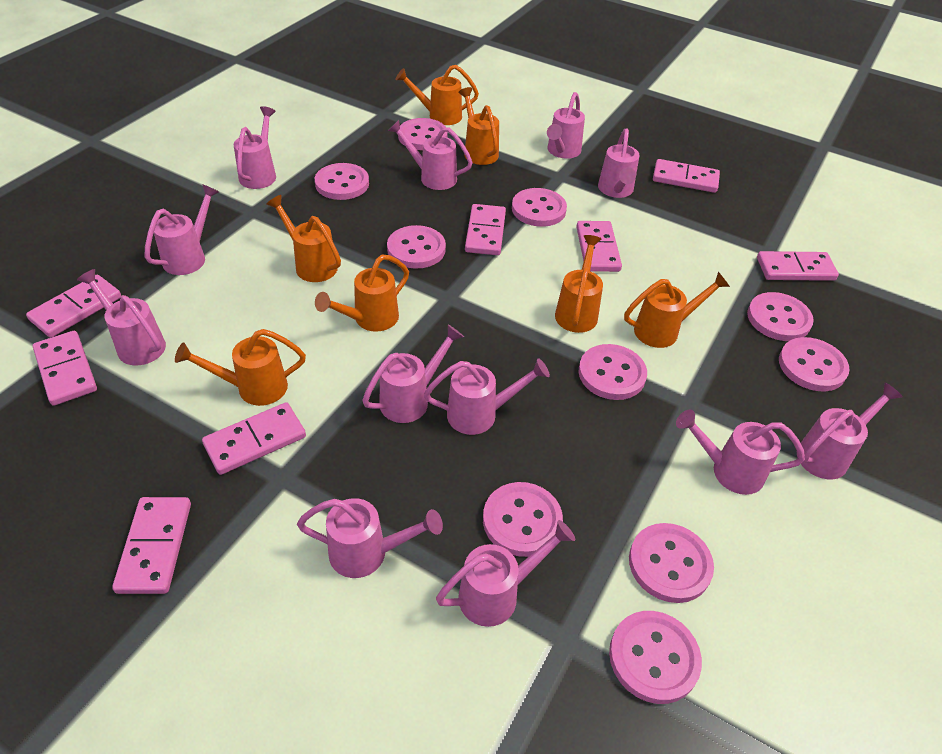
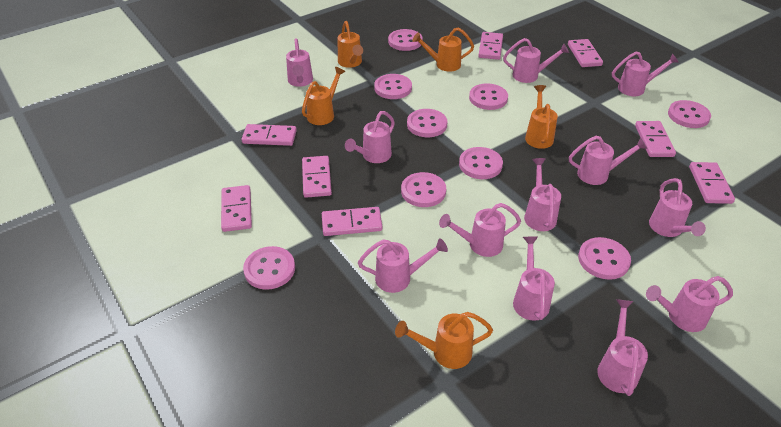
orange watering can: [175,329,306,406] [267,195,341,282] [315,254,409,332] [395,65,479,125] [458,87,499,165] [555,235,603,333] [624,272,730,348] = 7 -> [302,67,345,125] [338,21,363,68] [395,312,493,369] [412,27,474,72] [525,85,558,149] = 5
pink button: [315,163,369,200] [387,225,446,269] [398,118,448,150] [483,482,563,557] [512,188,567,227] [579,344,647,400] [609,611,702,704] [629,523,714,603] [747,292,814,341] [779,337,850,391] = 10 -> [243,246,295,290] [374,74,412,99] [388,29,423,51] [401,172,446,207] [407,109,447,137] [459,147,503,179] [469,83,508,110] [578,237,631,280] [668,100,711,128] = 9

